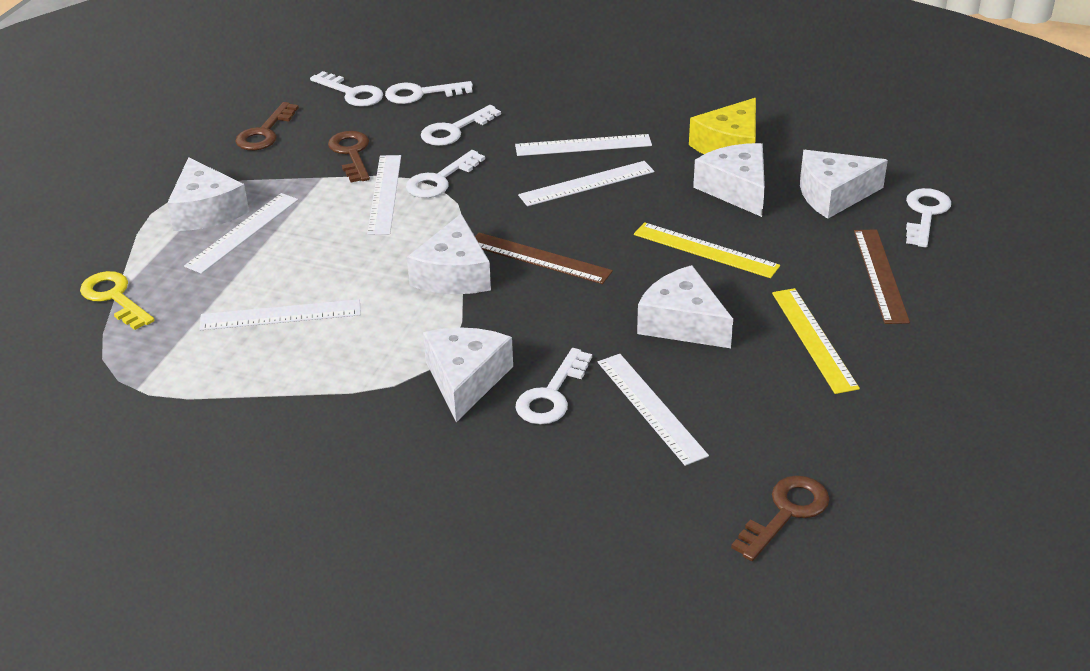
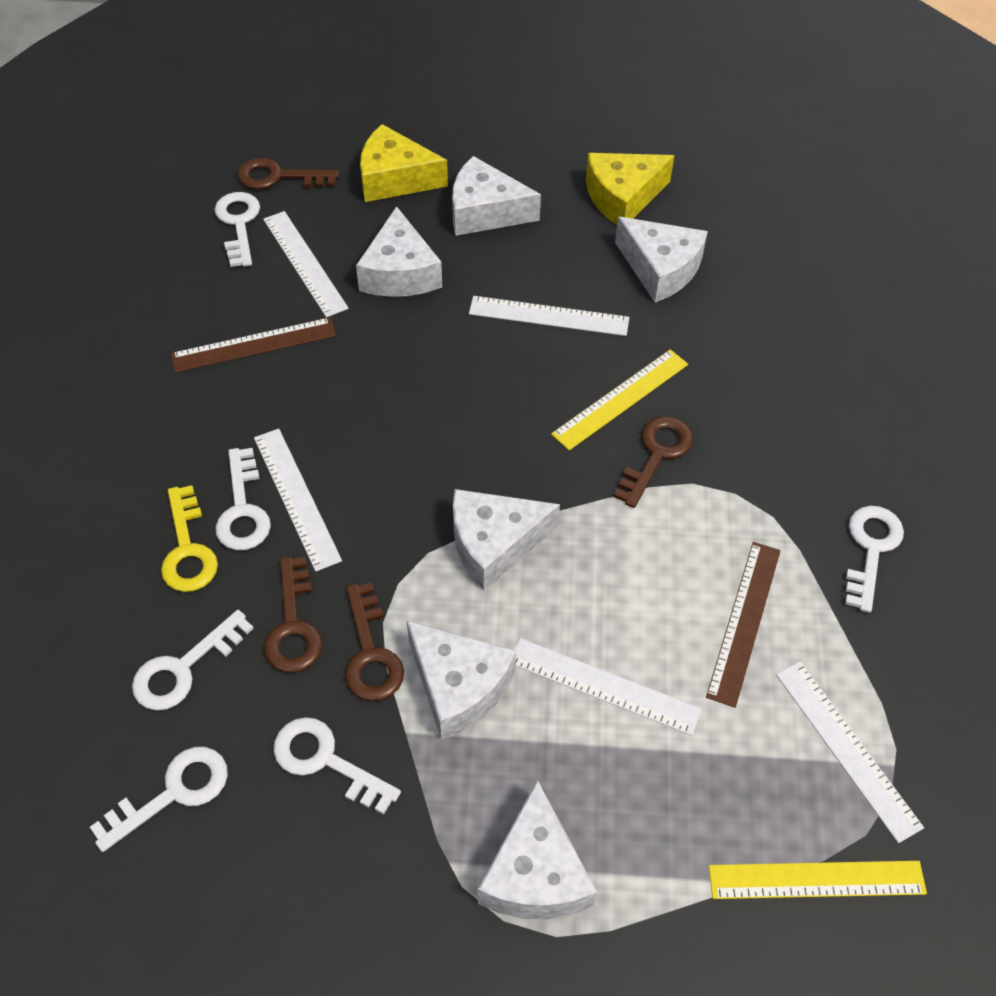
brown key: [235,102,299,150] [328,131,370,182] [731,475,829,561] = 3 -> [238,158,339,189] [264,557,322,672] [345,583,404,701] [614,416,693,508] = 4
white ruler: [184,193,298,274] [199,299,361,330] [367,155,401,235] [515,134,652,156] [518,161,654,206] [598,354,709,466] = 6 -> [254,429,342,572] [263,211,349,317] [469,296,629,336] [514,638,702,736] [776,661,924,843] = 5
yellow cheese: [689,98,756,154] = 1 -> [360,124,448,202] [586,153,675,225] = 2

